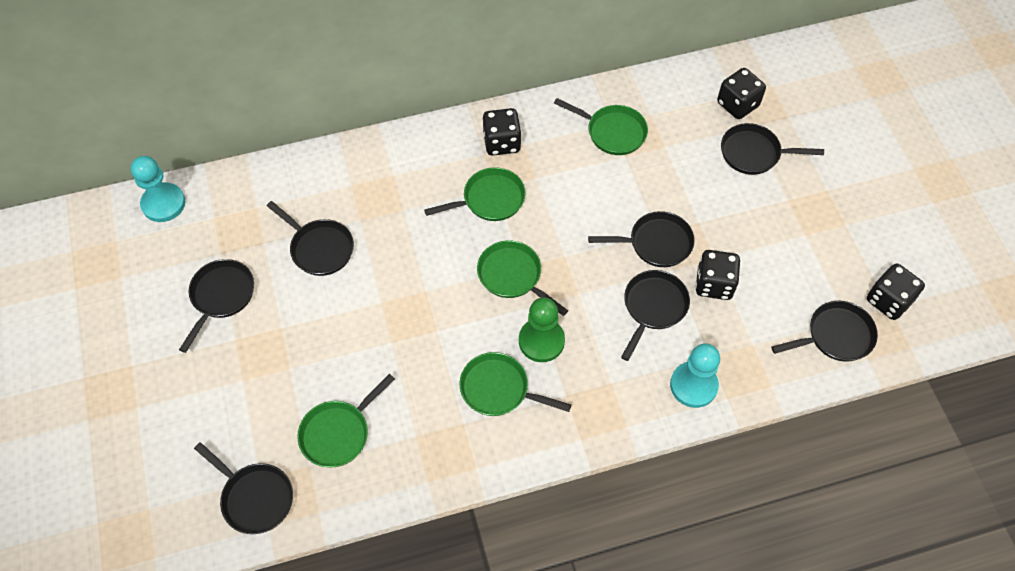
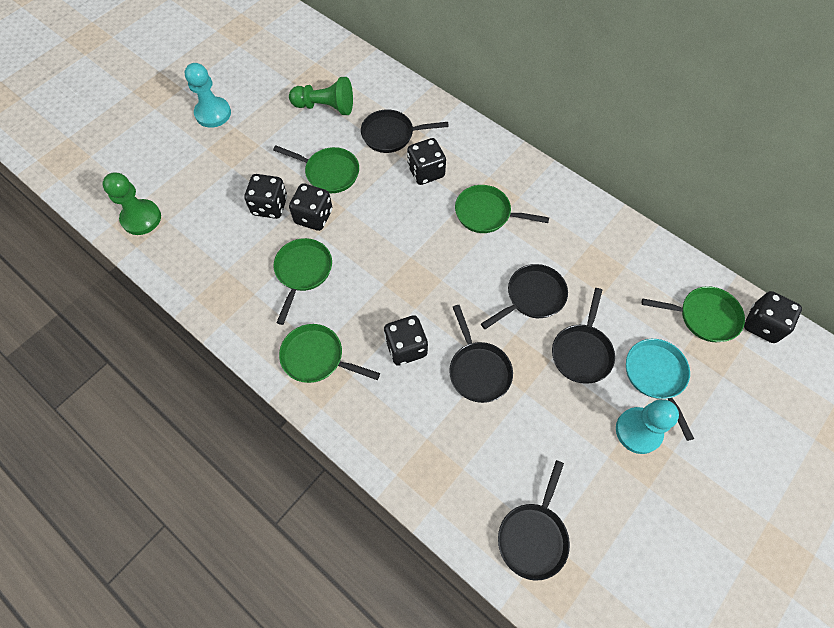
black dice: [483,108,522,156] [695,250,741,300] [717,68,766,119] [867,263,925,320] = 4 -> [244,174,287,219] [289,183,332,231] [384,315,428,366] [407,138,446,185] [744,291,802,343] = 5
black pan: [179,259,254,353] [194,442,293,534] [267,201,354,276] [588,211,695,267] [621,270,690,361] [721,123,824,175] [771,301,878,362] = 7 -> [361,109,449,153] [449,305,513,403] [481,264,568,329] [498,460,570,580] [552,288,615,383] = 5
green pawn: [519,297,565,362] = 1 -> [102,172,161,235] [289,77,353,115] = 2
turquoise pan: none = 0 -> [626,339,694,441] = 1

